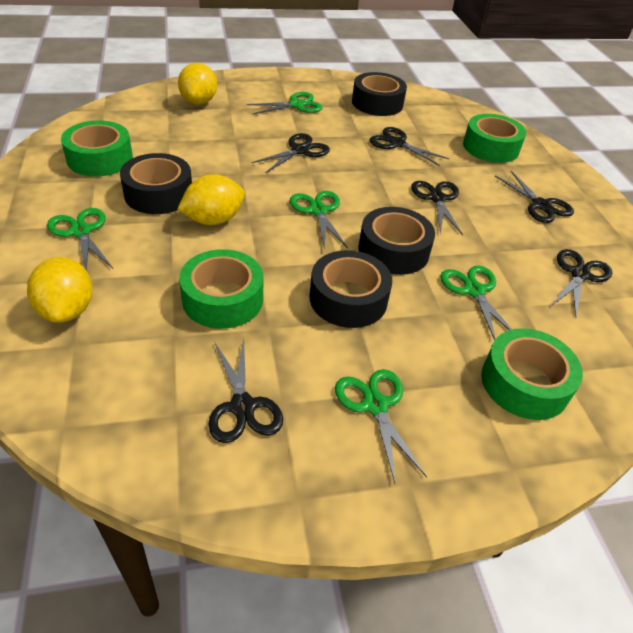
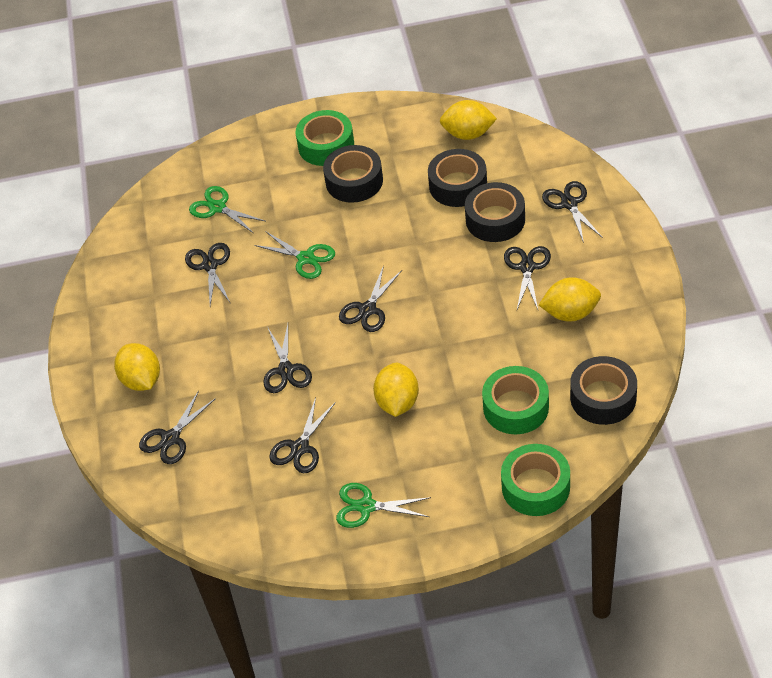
black scissors: [208,339,283,443] [251,133,330,173] [370,127,449,166] [411,181,463,235] [495,171,574,223] [550,249,612,317] = 6 -> [139,390,216,464] [185,243,230,305] [263,324,312,393] [269,397,336,473] [339,265,402,332] [504,246,551,310] [542,181,603,243] = 7
green scissors: [47,208,113,270] [246,92,323,115] [290,191,348,250] [335,369,427,483] [440,266,512,340] = 5 -> [189,186,265,233] [254,231,335,279] [336,483,431,528] = 3
green tape: [61,120,133,176] [179,249,264,329] [463,114,526,163] [481,328,583,420] = 4 -> [296,110,354,166] [482,366,549,434] [501,444,570,516] = 3
yellow lemon: [27,257,93,323] [177,174,245,225] [178,63,217,105] = 3 -> [114,343,160,391] [373,363,419,417] [440,100,497,140] [539,277,601,322] = 4

